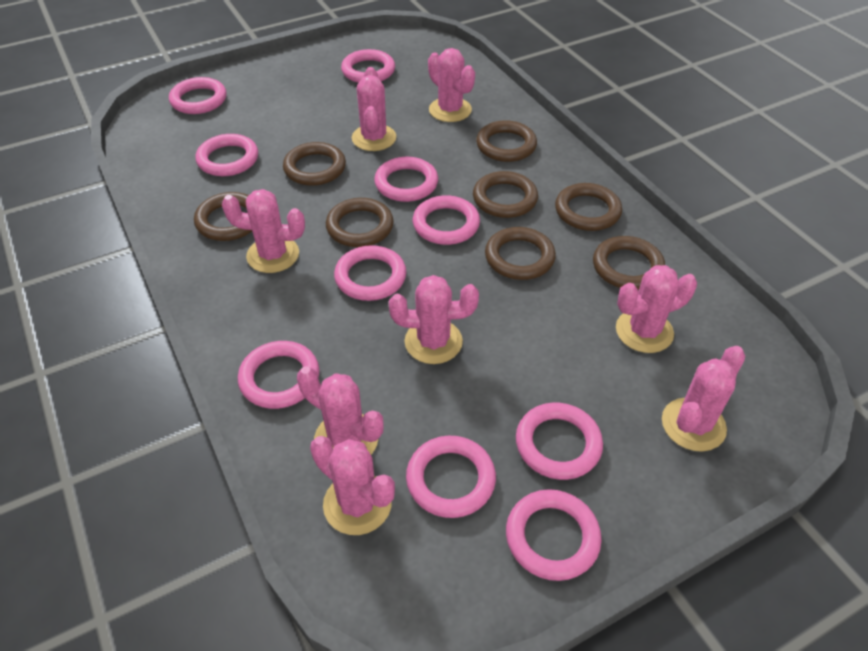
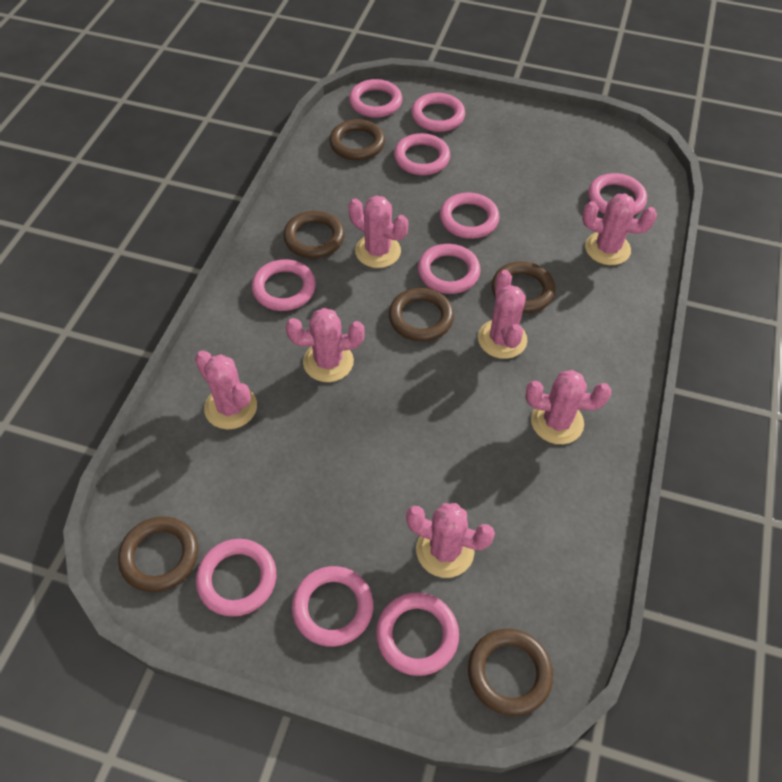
brown ring: [194,192,252,241] [283,142,346,186] [326,198,394,247] [473,171,538,218] [476,120,537,162] [485,227,556,280] [555,183,622,231] [593,236,665,290] = 8 -> [118,516,198,592] [283,211,345,258] [329,119,385,160] [389,288,454,342] [468,629,553,716] [492,261,555,313] = 6
pink cactus: [222,189,305,273] [297,366,383,454] [310,436,395,535] [352,67,396,151] [389,275,479,364] [428,48,475,122] [616,265,697,353] [662,346,745,452] = 8 -> [195,351,257,430] [286,308,365,382] [349,196,408,268] [406,503,495,578] [478,270,527,359] [525,370,611,444] [582,194,657,265] = 7

